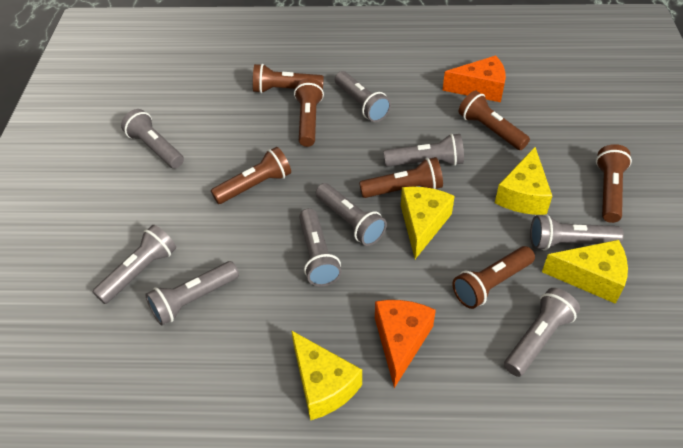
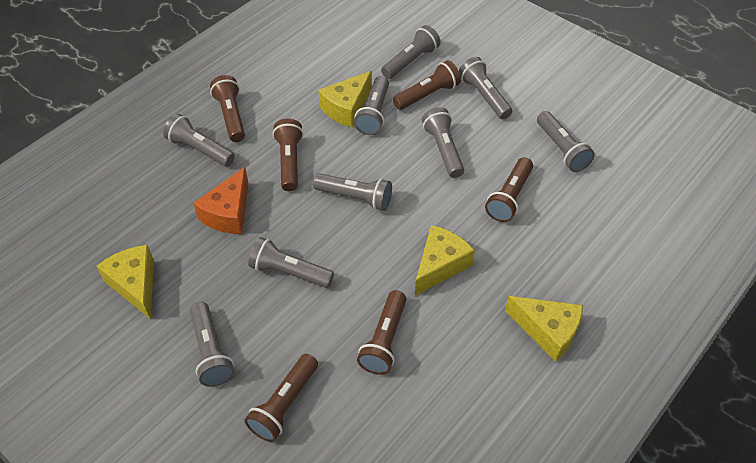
brown flashlight: [211,147,291,204] [253,64,324,93] [294,78,324,147] [359,157,443,198] [452,246,535,309] [459,91,530,150] [596,144,632,223] = 7 -> [210,75,245,142] [245,354,318,442] [273,119,303,191] [357,290,406,375] [393,60,461,110] [485,157,533,222] = 6
orange cheese: [375,300,436,388] [443,55,506,102] = 2 -> [193,167,249,234] = 1

